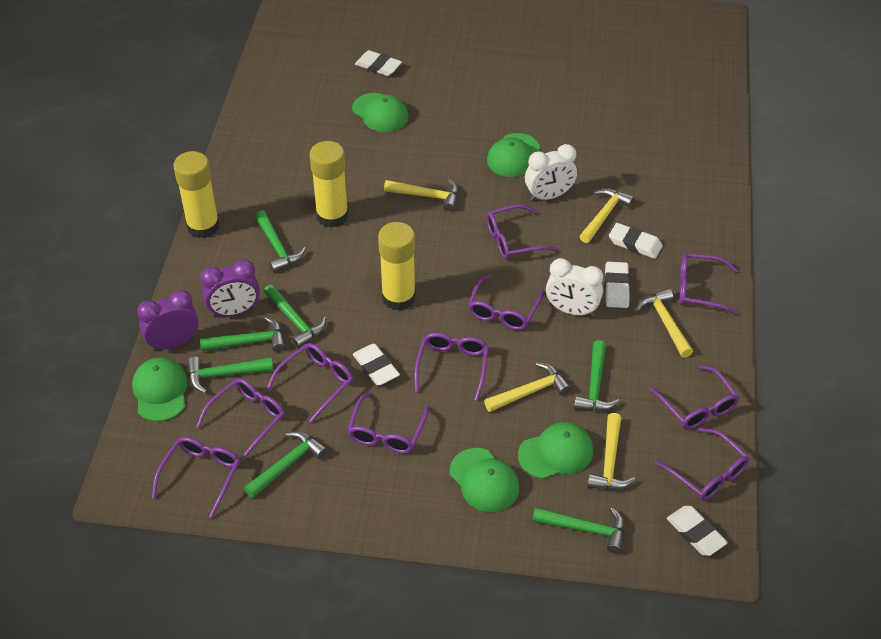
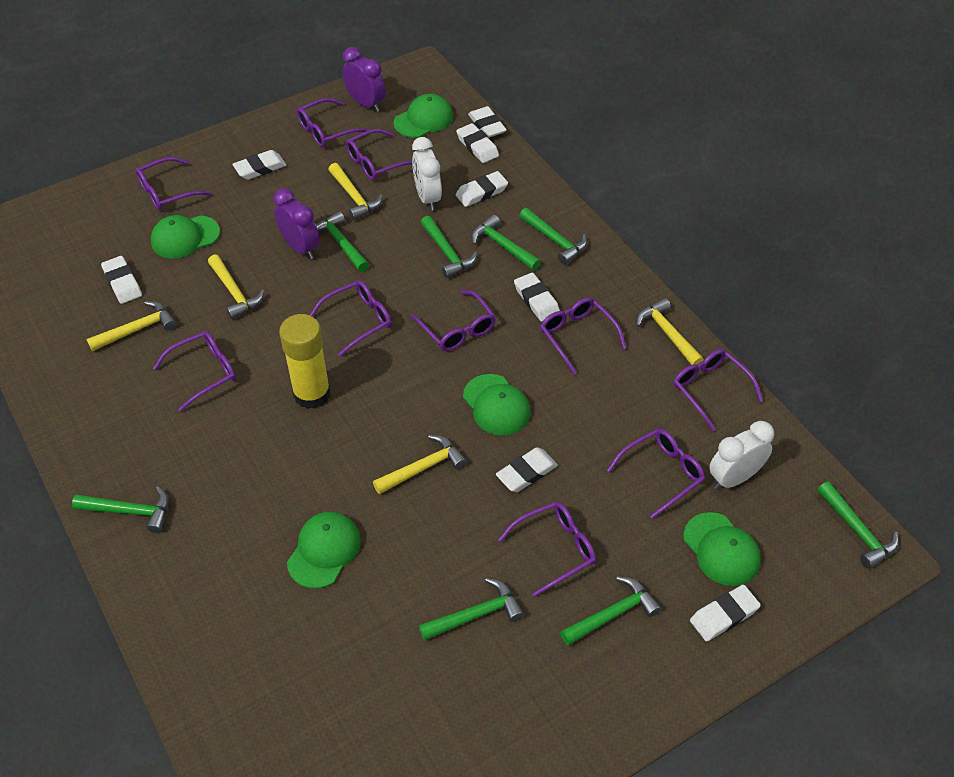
green hammer: [187,356,273,394] [200,317,285,352] [244,431,328,498] [255,210,306,272] [264,284,326,348] [533,507,625,554] [574,340,620,411] = 7 -> [72,486,169,533] [316,211,369,272] [419,578,524,641] [420,216,477,278] [471,214,541,270] [519,208,587,265] [560,576,661,646] [817,481,899,569] = 8
white eraser: [353,344,400,386] [355,50,402,76] [605,262,630,308] [609,223,663,259] [667,506,728,556] = 5 -> [101,256,142,304] [232,150,287,180] [455,171,508,207] [456,123,499,163] [468,106,507,138] [496,447,558,492] [514,273,560,322] [690,584,761,642] = 8
yellow glue stick: [173,151,220,238] [309,141,349,228] [378,222,416,311] = 3 -> [279,314,331,409] = 1

